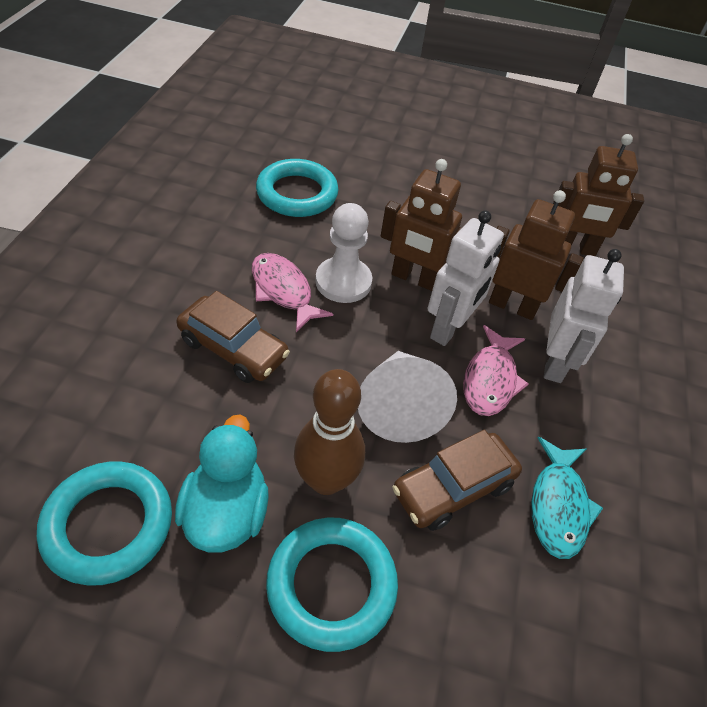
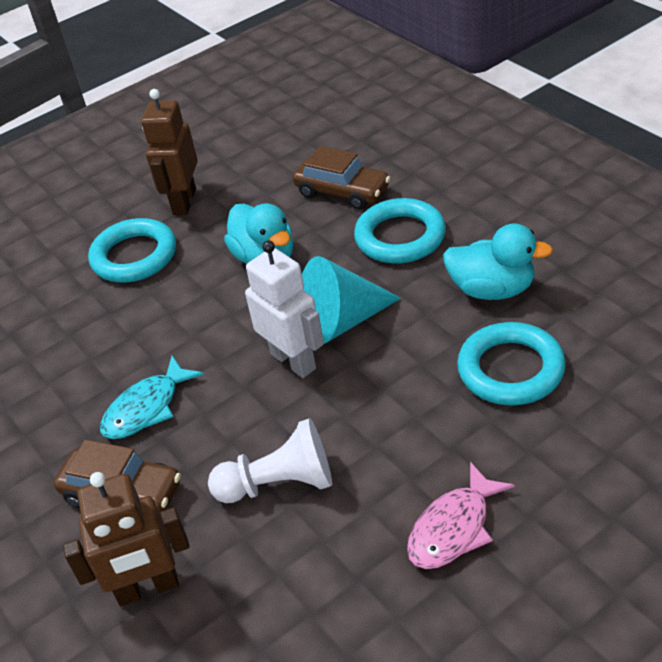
brown bowling pin: [294,369,365,495] = 1 -> none = 0
brown robot: [381,159,462,291] [489,190,584,320] [553,134,644,256] = 3 -> [63,472,190,606] [141,89,198,215] = 2
pink fish: [252,253,333,332] [463,325,529,416] = 2 -> [407,462,515,569] = 1
turquoise cone: none = 0 -> [302,256,401,344] = 1
turquoise duck: [175,415,269,553] = 1 -> [224,203,293,264] [443,223,553,300] = 2
white cone: [358,351,457,443] = 1 -> none = 0
white robot: [428,210,504,346] [544,249,624,383] = 2 -> [245,240,324,378] = 1

